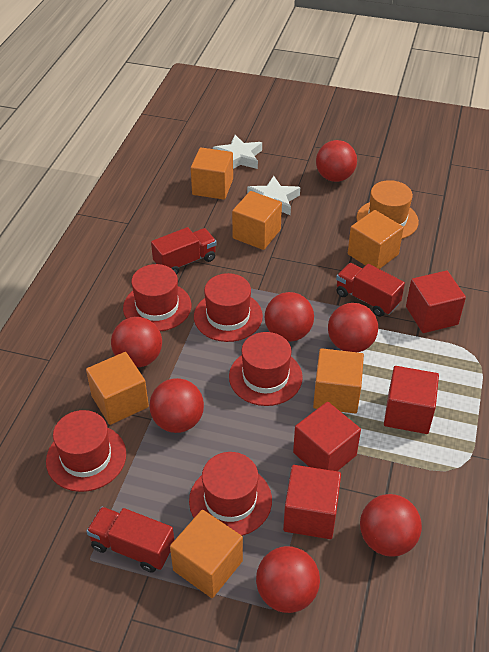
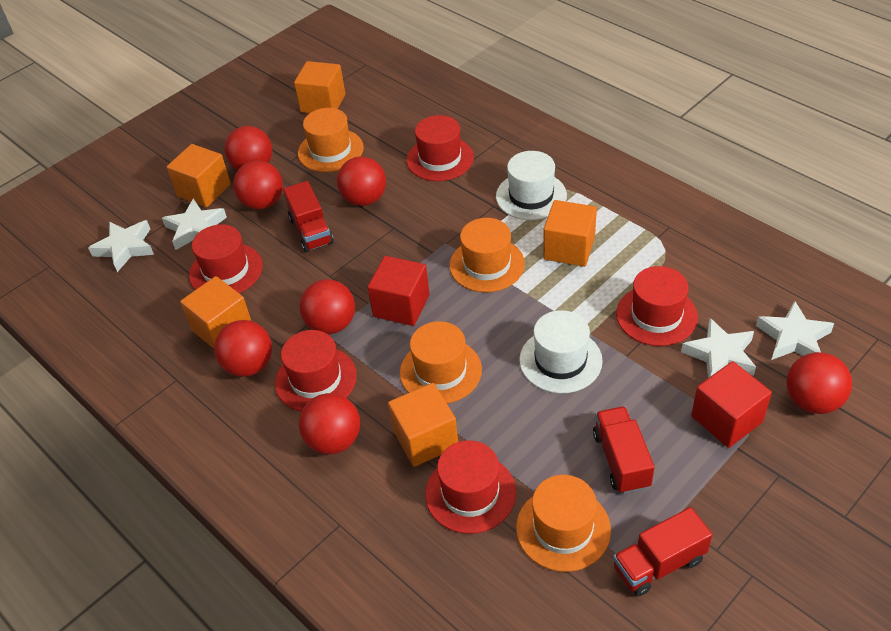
orange cube: [86,352,149,425] [170,510,243,598] [191,148,233,200] [232,191,282,250] [313,348,364,413] [348,210,404,269] = 6 -> [167,144,231,207] [180,276,251,349] [294,61,345,113] [388,383,458,467] [543,200,597,267] = 5
orange hat: [357,180,419,239] = 1 -> [298,108,364,172] [400,321,482,404] [449,218,525,292] [516,475,611,572] = 4
red cube: [283,465,341,539] [293,402,361,471] [384,366,439,434] [406,271,466,333] = 4 -> [367,256,430,326] [691,361,772,448] = 2
white hat: none = 0 -> [496,151,567,220] [519,310,603,393] = 2
white star: [213,135,262,169] [247,176,300,215] = 2 -> [88,220,154,272] [162,199,227,250] [681,318,756,378] [756,301,834,360] = 4

